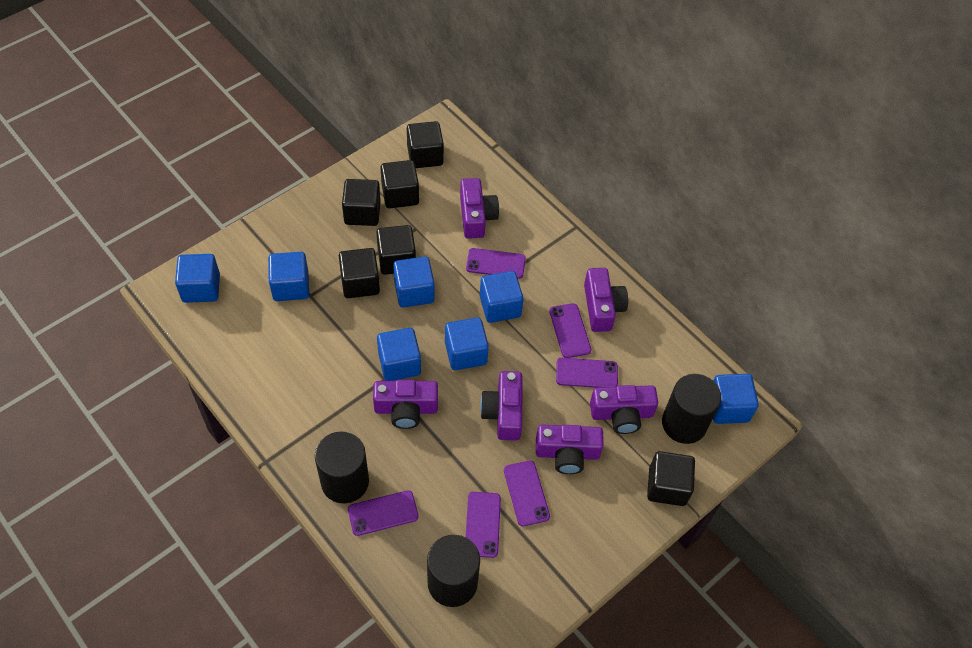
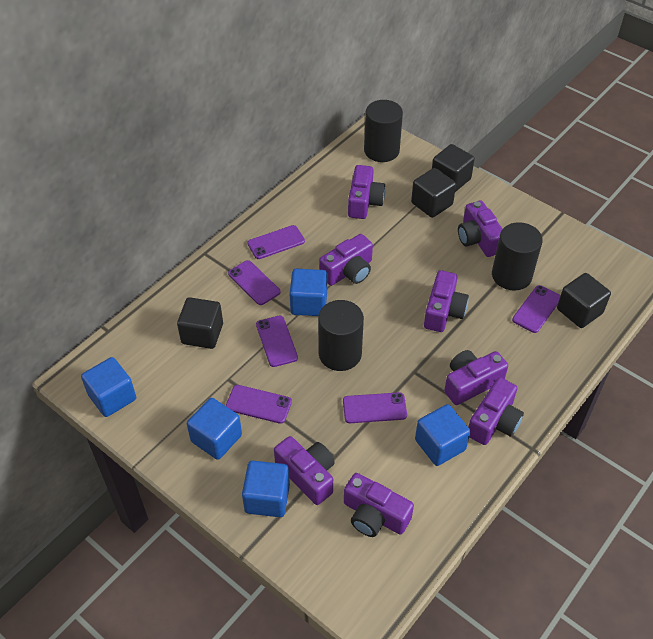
black cube: [339,248,380,298] [342,179,381,226] [376,225,416,275] [380,160,419,208] [407,121,444,168] [647,451,695,506] = 6 -> [177,297,223,349] [411,168,456,218] [432,144,475,192] [557,273,611,328] = 4
blue cube: [175,254,220,303] [268,252,309,301] [377,328,421,381] [393,256,435,308] [445,317,489,370] [480,271,524,323] [713,374,759,424] = 7 -> [81,357,136,417] [187,398,242,460] [242,461,290,517] [289,269,327,316] [415,404,470,466] = 5
purple camera: [373,380,438,429] [460,178,499,239] [480,371,522,441] [536,424,604,474] [584,268,628,332] [590,385,658,434] = 6 -> [274,436,335,505] [319,234,373,286] [344,473,414,537] [348,165,385,219] [424,270,469,332] [444,350,508,405] [458,200,502,257] [469,377,524,445] = 8

